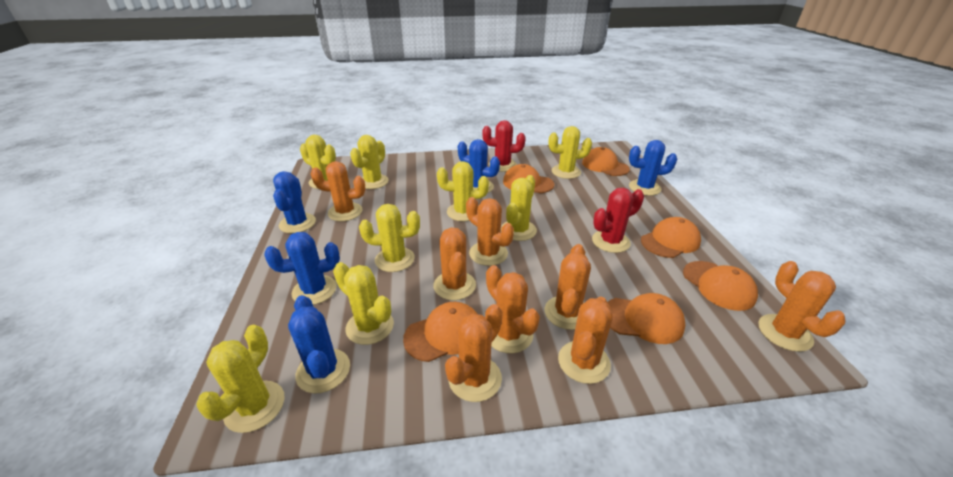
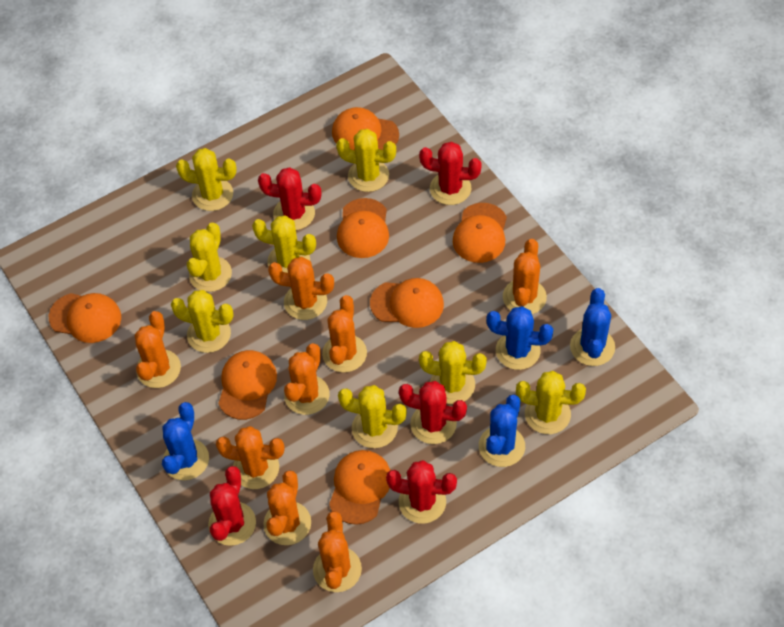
blue cactus: [264,232,340,305] [273,171,316,233] [288,295,350,393] [458,139,500,193] [629,140,677,196] = 5 -> [162,402,209,480] [479,395,525,467] [486,306,553,370] [570,288,615,366] = 4
orange cap: [403,302,478,362] [503,164,554,193] [582,147,630,176] [608,293,685,344] [641,217,701,258] [683,261,758,311] = 6 -> [49,293,121,343] [218,350,277,420] [329,450,390,525] [332,107,399,150] [337,198,389,258] [370,278,444,328] [453,203,507,263] = 7
red cactus: [483,120,526,172] [592,188,644,253] = 2 -> [208,466,256,546] [258,167,321,230] [386,460,457,524] [399,381,467,444] [419,142,482,205] = 5

